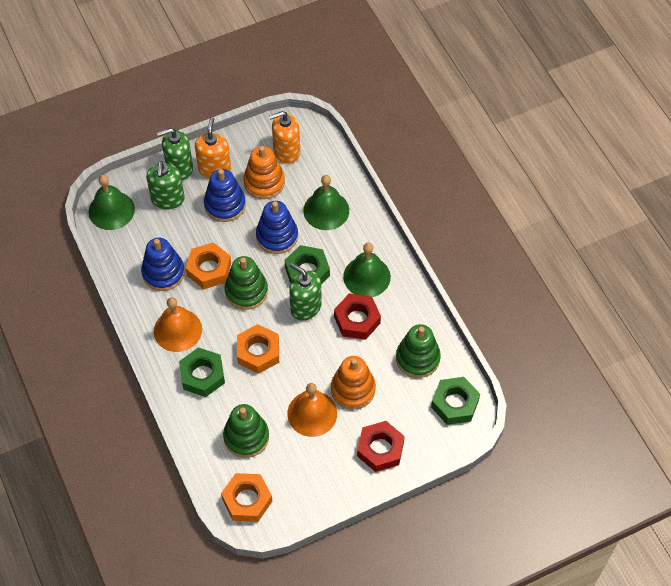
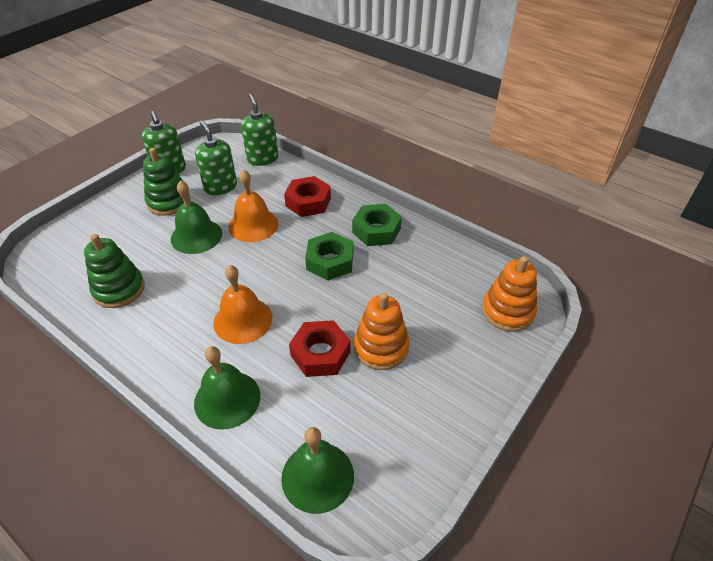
blue stacking toy: [141,238,185,291] [204,169,246,222] [256,201,298,254] = 3 -> none = 0
green nut: [179,347,225,397] [285,245,330,284] [431,377,480,425] = 3 -> [305,232,353,281] [352,204,402,246] = 2
green stacking toy: [223,404,269,458] [224,256,268,310] [396,324,441,378] = 3 -> [84,234,145,308] [143,148,191,216] = 2
orange nut: [186,242,231,289] [221,473,272,522] [237,324,279,374] = 3 -> none = 0
orange soap dispenser: [195,117,231,179] [269,111,300,164] = 2 -> none = 0

